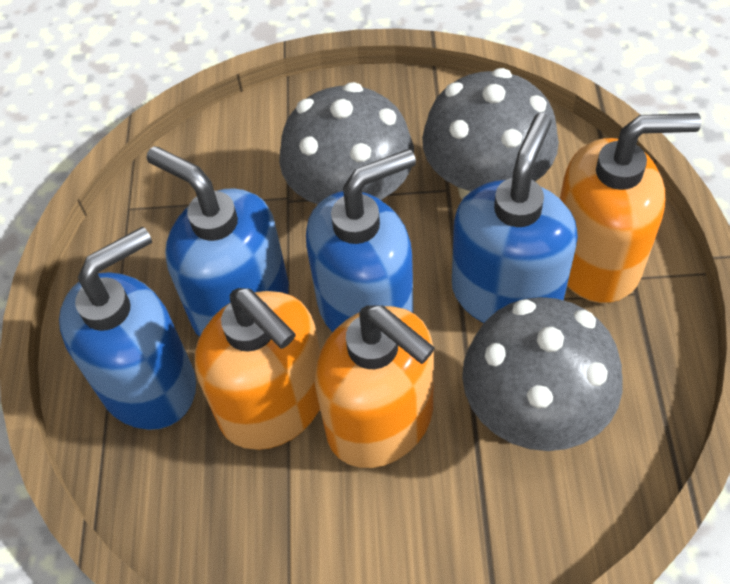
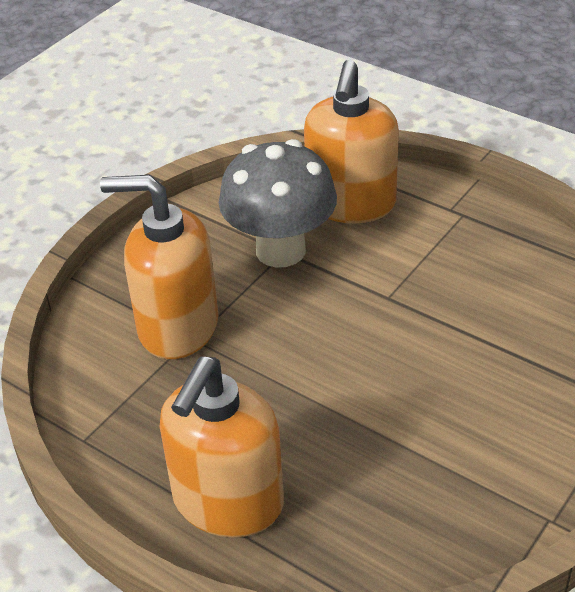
blue soap dispenser: [59,226,196,430] [146,146,289,337] [306,149,416,332] [452,113,578,323] = 4 -> none = 0
grey mushroom: [279,82,414,204] [422,68,559,199] [462,297,622,451] = 3 -> [219,139,337,268] = 1

